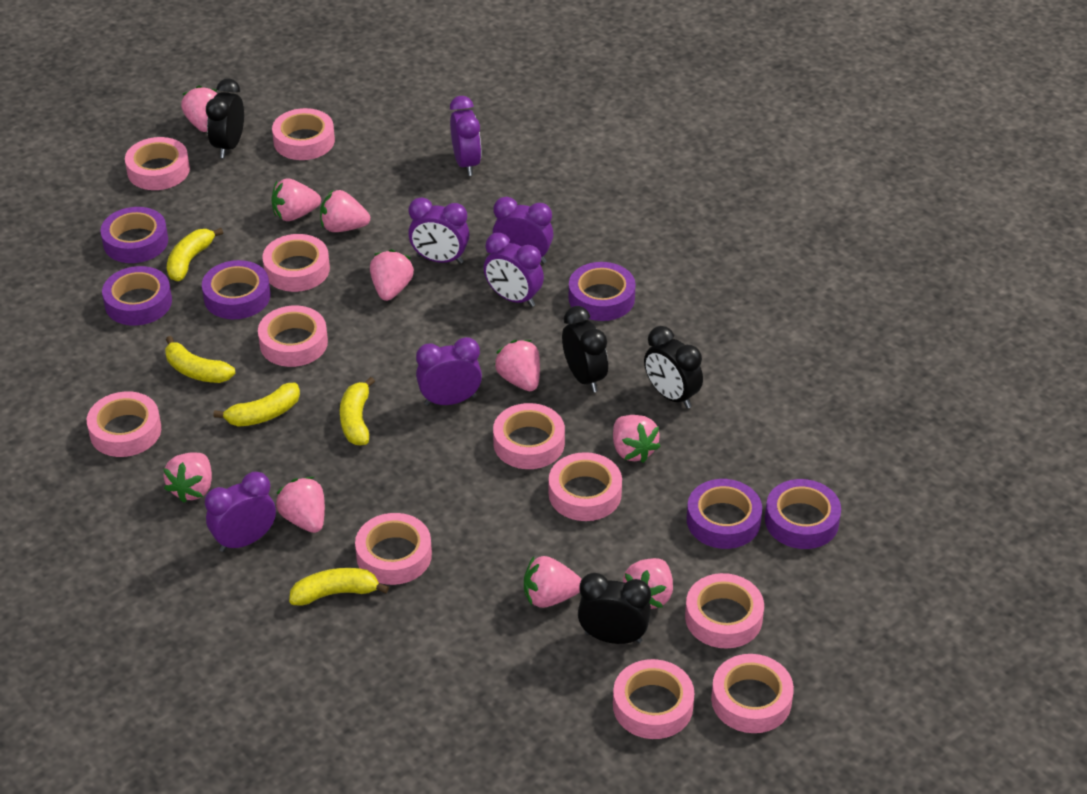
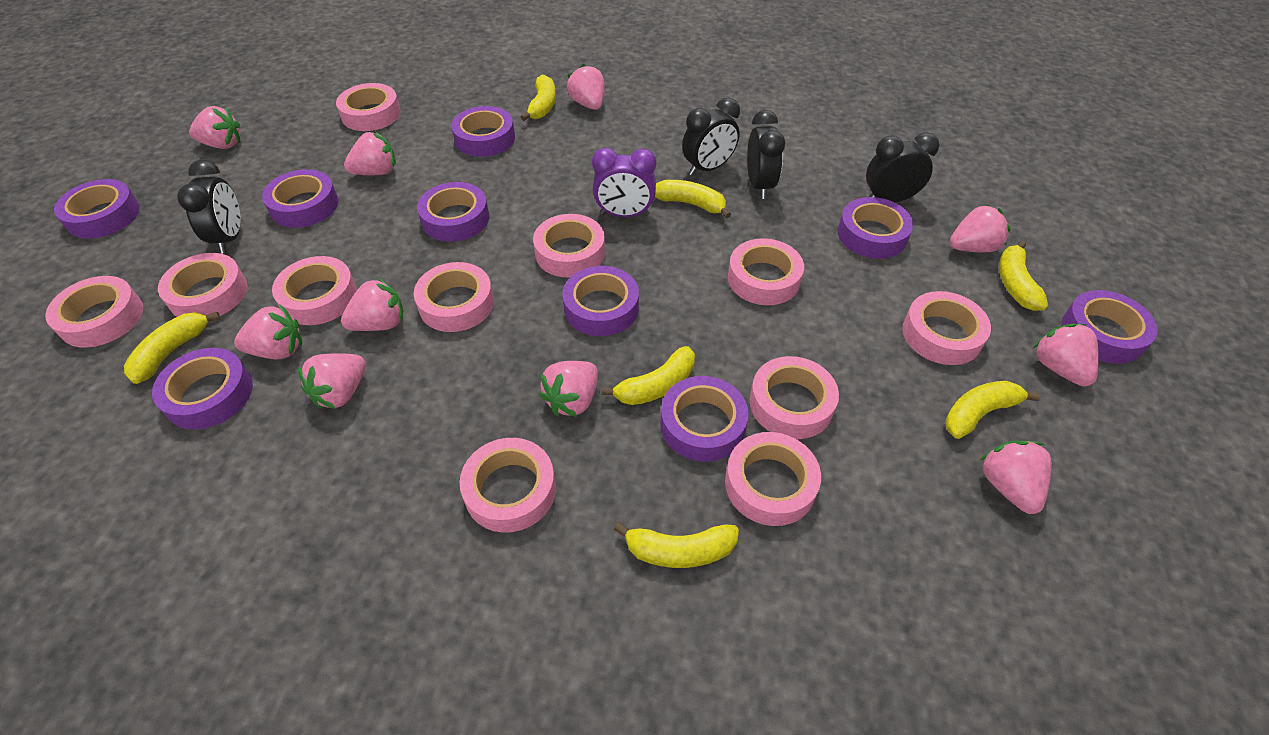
purple clock: [205,472,276,552] [408,197,470,264] [416,337,482,406] [450,96,481,176] [484,233,544,307] [492,197,553,264] = 6 -> [592,148,656,217] = 1
purple tape: [100,207,168,263] [102,266,172,326] [202,260,271,319] [569,262,636,321] [687,479,762,549] [765,479,841,549] = 6 -> [54,179,140,239] [152,348,253,429] [262,169,338,228] [417,182,489,242] [451,106,515,157] [562,266,639,336] [660,376,749,462] [838,197,913,259] [1061,290,1158,364] = 9
yellow banana: [165,336,235,383] [167,228,223,281] [213,383,300,427] [289,568,389,606] [340,377,375,445] = 5 -> [124,312,220,384] [520,74,556,121] [601,346,695,405] [614,522,739,568] [655,180,731,219] [945,381,1040,439] [999,241,1048,311] = 7

